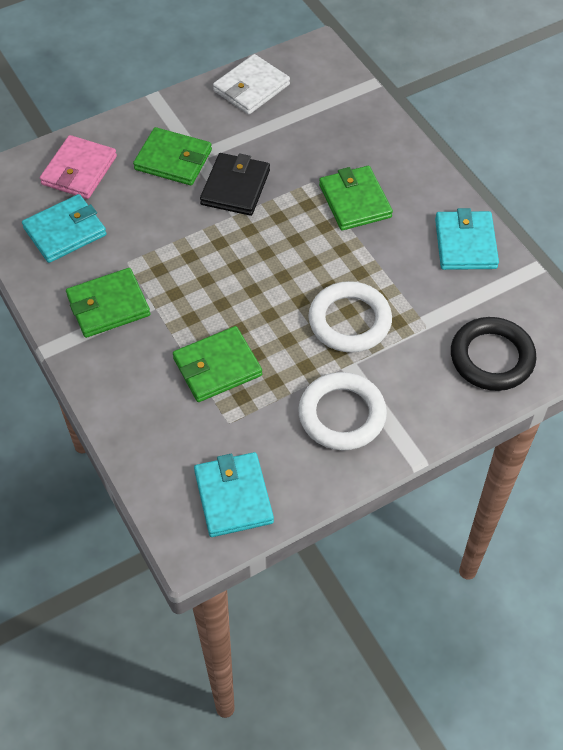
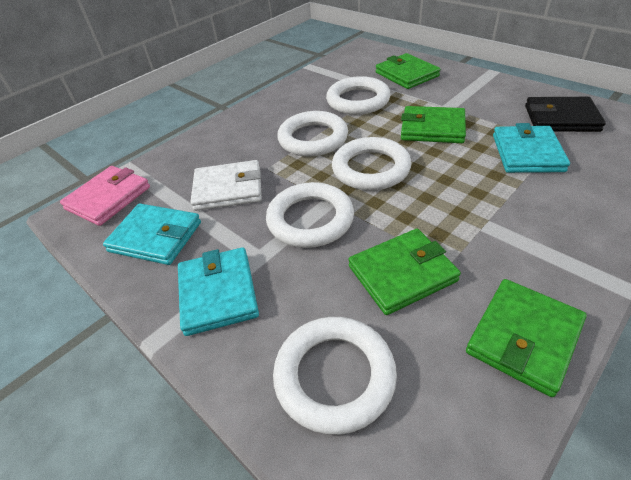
black ring: [451,317,536,391] = 1 -> none = 0
white ring: [298,372,387,450] [308,281,392,353] = 2 -> [266,182,354,248] [273,317,397,435] [277,111,348,156] [326,76,391,115] [332,137,412,191] = 5

